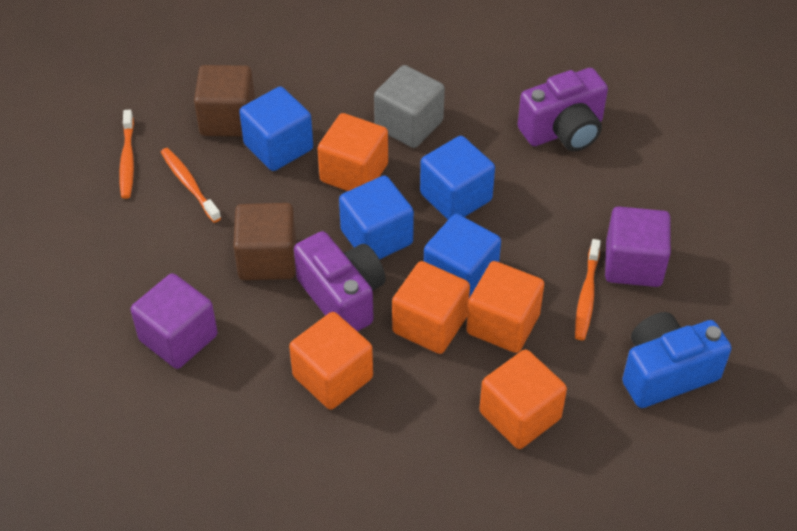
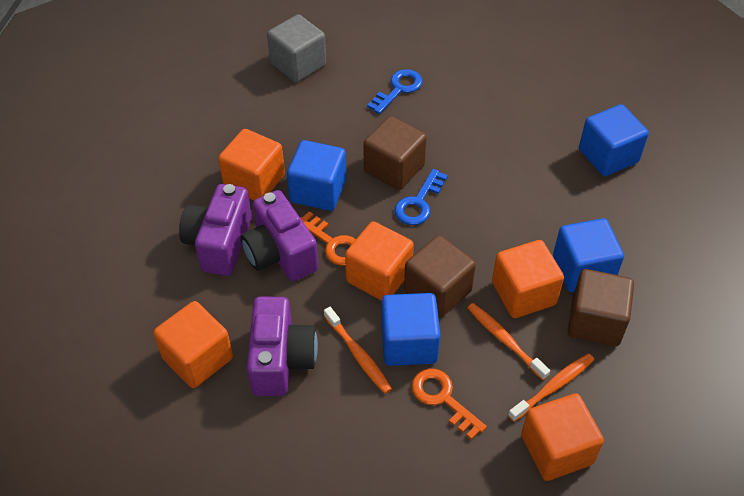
blue camera: [622,312,732,408] = 1 -> none = 0
blue key: none = 0 -> [367,69,423,114] [394,169,448,225] = 2
brown cube: [194,65,255,136] [233,203,296,280] = 2 -> [363,116,427,190] [404,235,476,318] [568,269,634,346] = 3
orange key: none = 0 -> [300,211,356,266] [411,368,487,440] = 2
purple camera: [294,231,386,332] [518,68,608,151] = 2 -> [179,184,252,276] [240,190,319,281] [247,297,318,396] = 3
purple cube: [131,273,218,369] [605,207,671,287] = 2 -> none = 0

